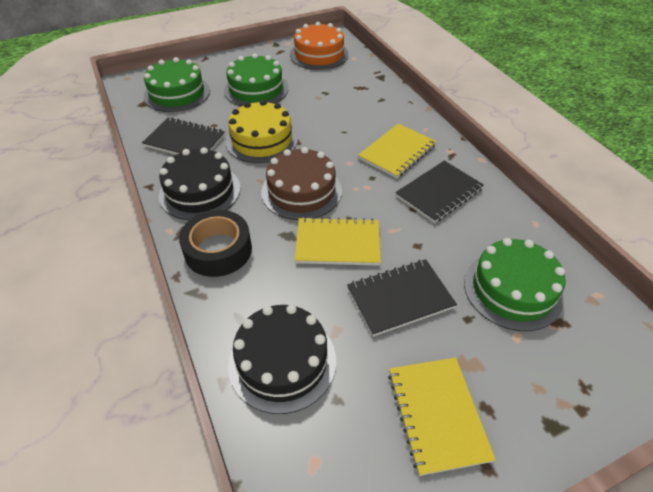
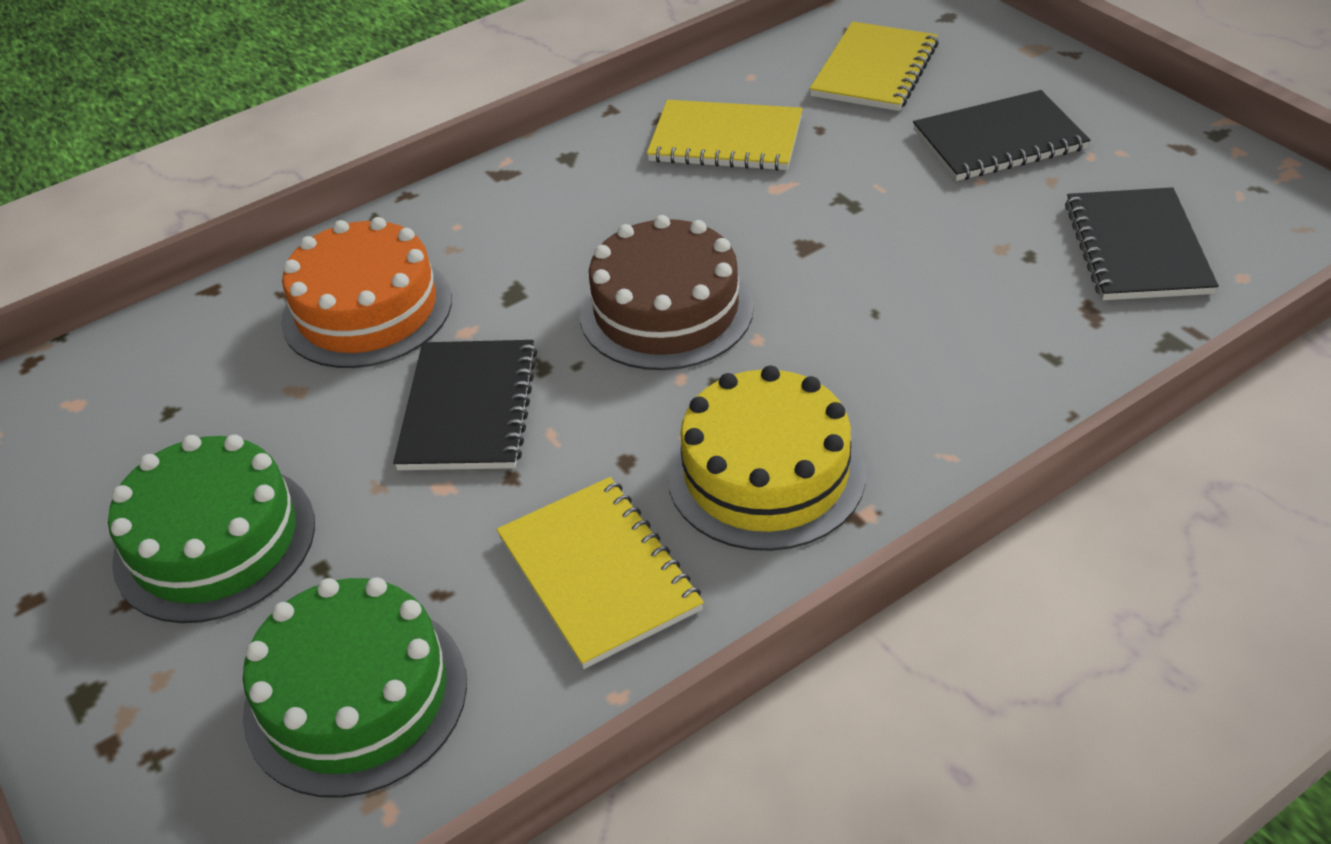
black cake: [158,147,240,220] [228,304,336,414] = 2 -> none = 0
black tape: [179,210,252,277] = 1 -> none = 0
green cake: [144,57,210,112] [224,54,288,106] [464,238,566,331] = 3 -> [108,435,315,623] [243,577,467,798] = 2

